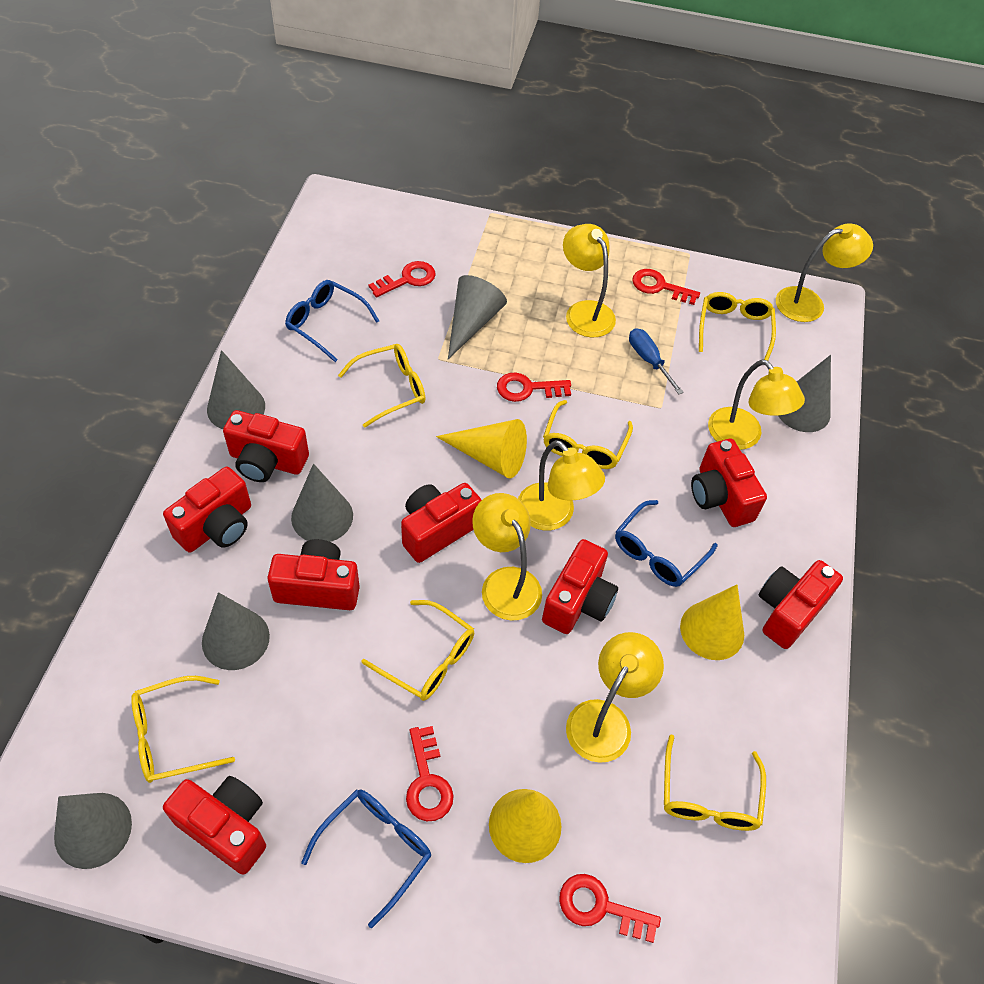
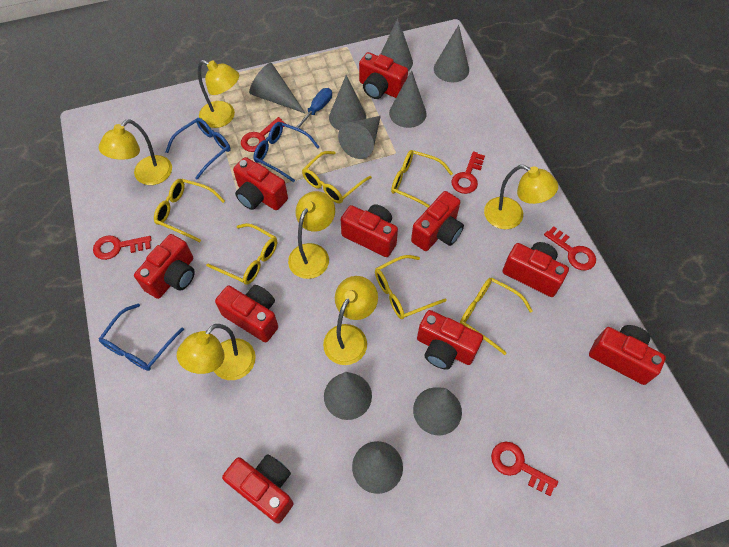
grey cone: [54,793,132,869] [202,592,270,670] [207,350,265,429] [291,464,353,542] [448,275,507,359] [778,355,831,432] = 6 -> [249,63,306,114] [324,372,372,420] [329,75,366,130] [338,116,381,159] [352,441,403,494] [381,18,413,71] [389,70,426,128] [413,387,462,435] [434,25,469,82] = 9
red camera: [163,467,251,552] [163,776,266,875] [223,410,309,482] [267,539,360,610] [401,483,482,563] [542,539,618,634] [691,439,767,527] [758,560,843,649] = 8 -> [134,234,195,299] [215,285,278,343] [222,454,293,524] [233,157,288,210] [341,204,398,257] [359,52,408,99] [411,191,464,251] [417,310,483,370] [502,242,569,297] [589,325,666,385] = 10
yellow cone: [436,419,527,478] [489,789,562,863] [680,585,744,660] = 3 -> none = 0

